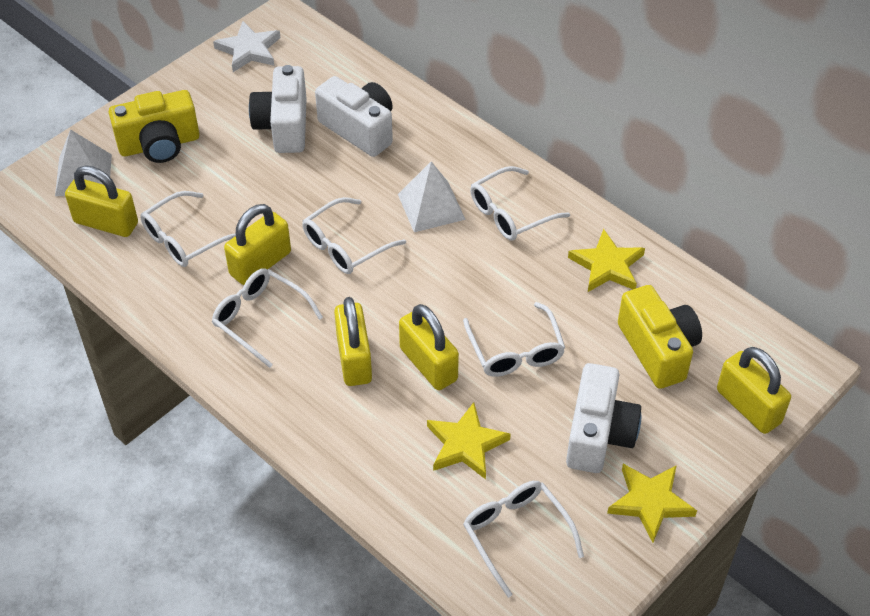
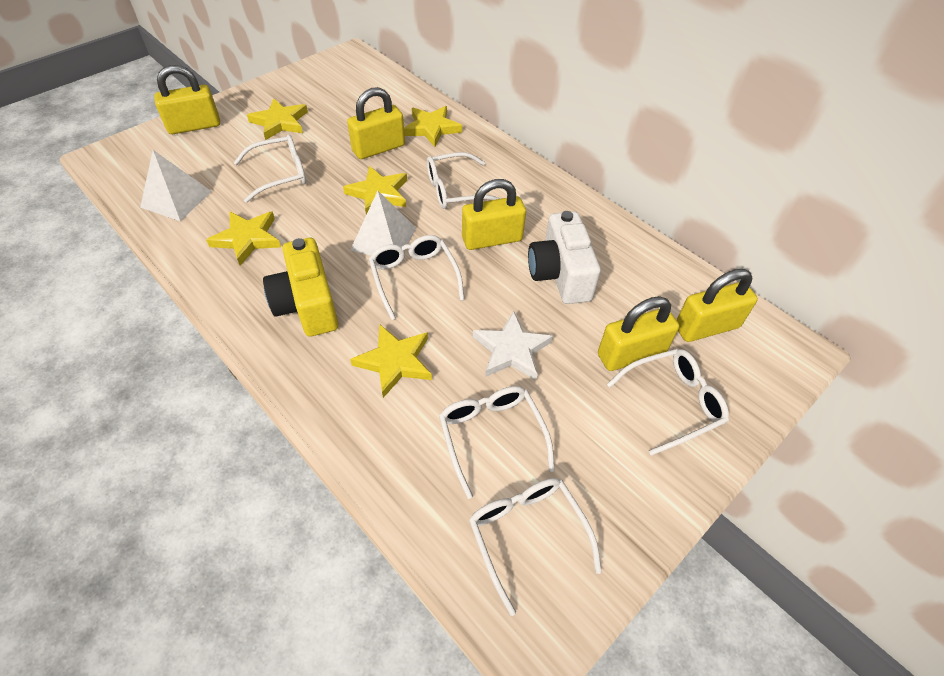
white camera: [249,65,307,153] [315,76,393,157] [566,363,641,473] = 3 -> [528,211,601,304] = 1
yellow camera: [109,90,199,163] [618,285,702,389] = 2 -> [263,238,339,337] = 1
yellow star: [427,402,511,479] [568,229,645,292] [607,464,697,543] = 3 -> [206,211,281,266] [247,98,308,140] [343,166,407,215] [350,325,432,398] [404,106,462,147] = 5

